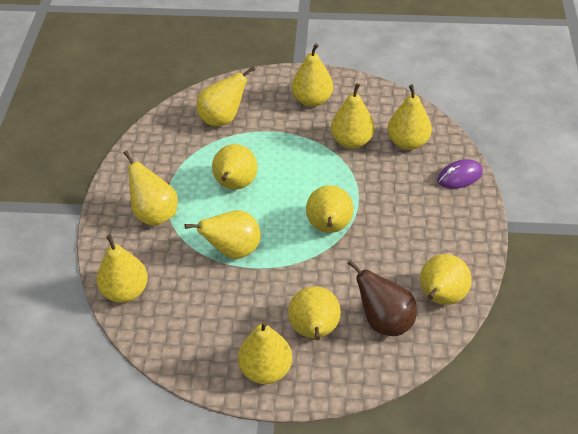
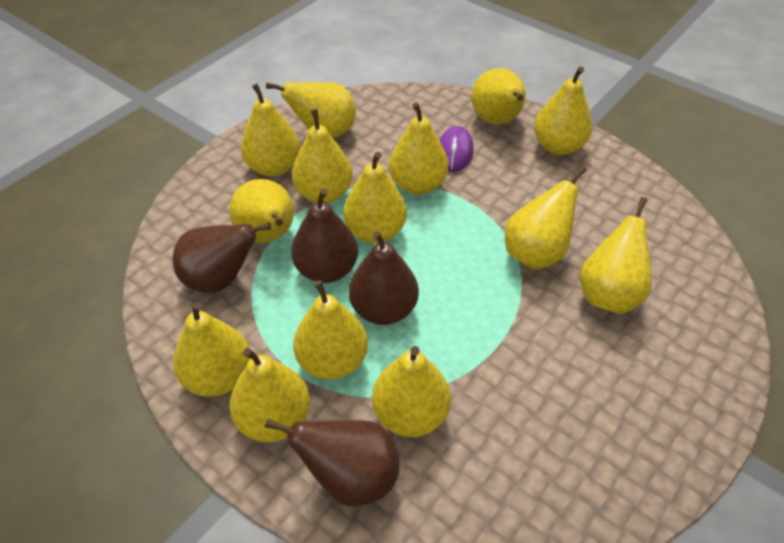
brown pear: [347,260,417,336] = 1 -> [173,222,271,293] [265,418,400,507] [291,189,358,283] [349,231,419,325] = 4
yellow pear: [96,235,148,303] [123,150,178,226] [185,210,261,259] [196,66,255,126] [212,144,258,190] [238,320,292,384] [288,286,341,340] [292,43,333,107] [306,185,354,233] [331,83,374,149] [387,85,432,150] [420,254,472,305] = 12 -> [173,302,251,397] [229,179,294,243] [230,348,310,442] [241,84,300,176] [266,82,356,138] [292,109,353,203] [293,280,368,380] [343,152,407,243] [372,346,451,437] [389,102,449,195] [471,68,526,124] [505,166,587,270] [534,67,592,155] [580,197,652,314] = 14

